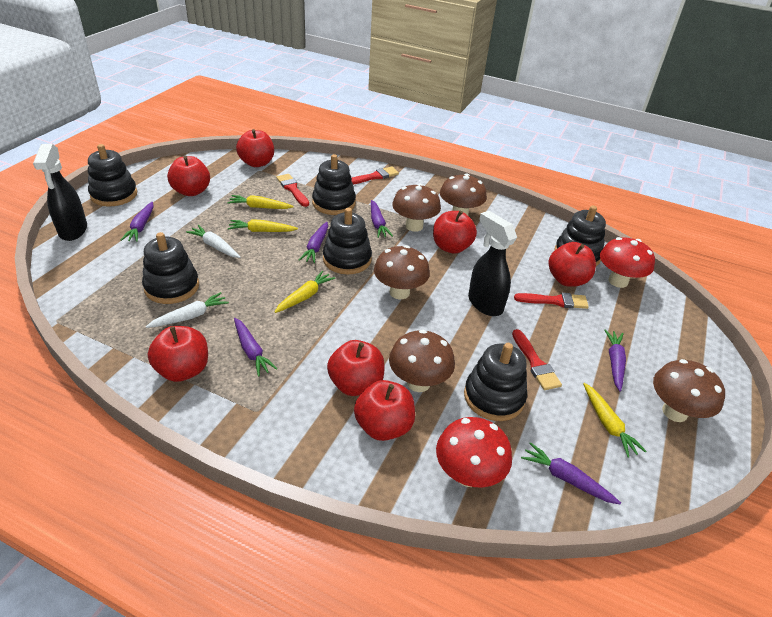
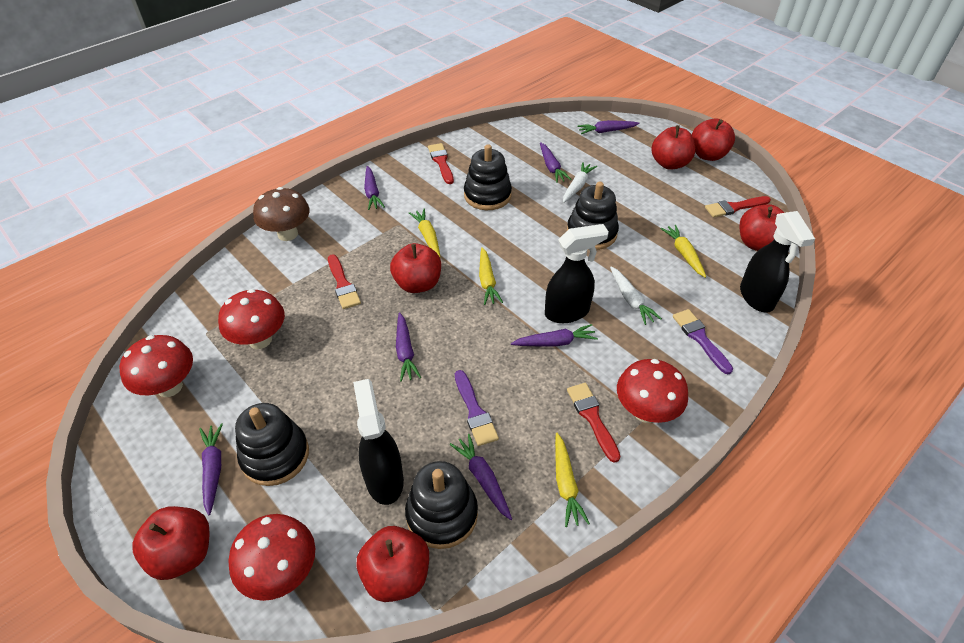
black spray bottle: [33,144,87,241] [468,211,517,316] = 2 -> [353,379,404,505] [545,224,609,323] [740,211,815,312] = 3
black stacking toy: [88,144,137,207] [142,232,199,304] [312,154,356,215] [323,208,372,274] [464,343,527,421] [554,206,606,266] = 6 -> [235,403,309,486] [405,461,478,549] [464,144,512,210] [567,182,619,250] = 4
brown mushroom: [374,245,430,299] [389,330,455,392] [392,184,441,232] [440,174,487,215] [653,359,725,422] = 5 -> [253,187,310,241] = 1
purple brush: none = 0 -> [455,370,499,446] [673,309,733,374] = 2
purple carrot: [121,202,154,242] [234,318,278,377] [299,222,328,263] [371,200,393,238] [521,442,621,505] [604,330,626,392] = 6 -> [199,423,223,515] [364,166,385,210] [396,312,421,382] [450,434,512,520] [511,324,598,347] [540,142,571,183] [577,120,640,134] = 7
red apple: [148,326,208,382] [167,156,210,196] [236,129,274,167] [327,340,384,396] [354,380,415,441] [433,210,477,254] [549,242,596,287] = 7 -> [132,506,210,580] [357,526,429,602] [390,243,441,293] [651,125,695,170] [692,119,735,161] [739,204,785,251] = 6
red mushroom: [436,417,512,488] [600,237,655,288] = 2 -> [119,335,193,397] [218,289,285,349] [228,514,315,601] [617,359,688,423] = 4

